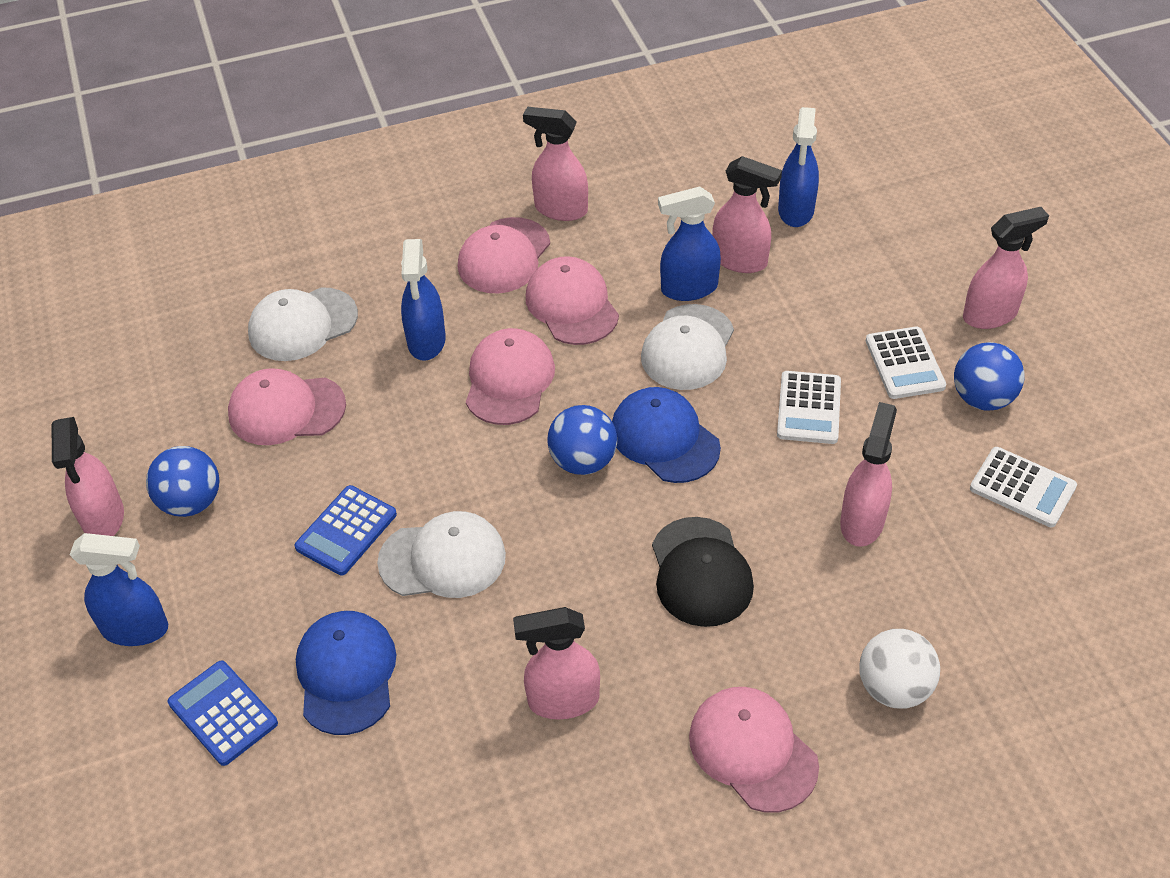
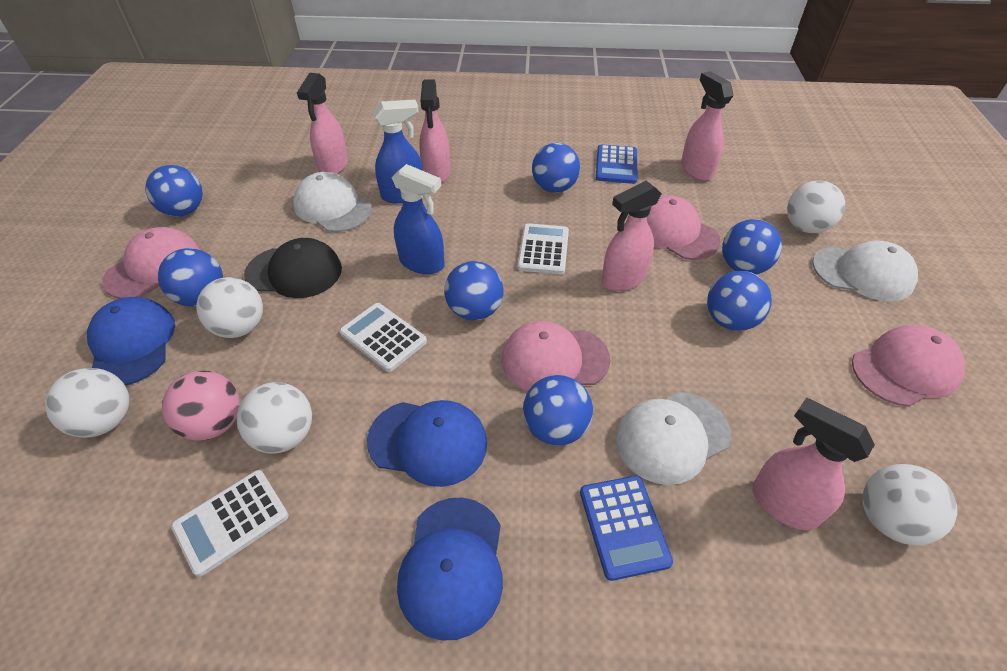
blue ball: [146,446,219,517] [547,405,617,475] [954,342,1024,411] = 3 -> [145,165,203,217] [158,248,223,307] [444,261,503,320] [523,375,593,446] [532,143,580,193] [707,271,772,331] [722,219,782,274] = 7
blue cap: [296,611,396,735] [612,387,721,483] = 2 -> [87,297,175,386] [367,400,487,487] [397,498,503,641] = 3
blue spray bottle: [70,533,168,646] [401,239,446,361] [658,186,721,301] [778,107,819,227] = 4 -> [373,100,423,203] [391,164,445,274] = 2
pink ball: none = 0 -> [162,370,240,440] = 1
pink cap: [228,368,346,445] [458,217,550,293] [466,328,555,425] [526,256,619,345] [689,687,819,813] = 5 -> [102,227,200,299] [501,321,610,391] [647,195,721,260] [852,325,966,407] = 4
pink spray bottle: [52,417,124,536] [513,607,600,720] [523,107,588,221] [712,156,782,273] [840,402,897,547] [963,207,1049,329] = 6 -> [297,73,348,174] [419,79,451,183] [602,181,662,291] [681,71,733,181] [752,398,875,530] = 5
white ball: [860,629,940,709] = 1 -> [45,368,129,438] [196,277,263,338] [237,382,312,454] [787,181,845,233] [863,464,957,545] = 5

